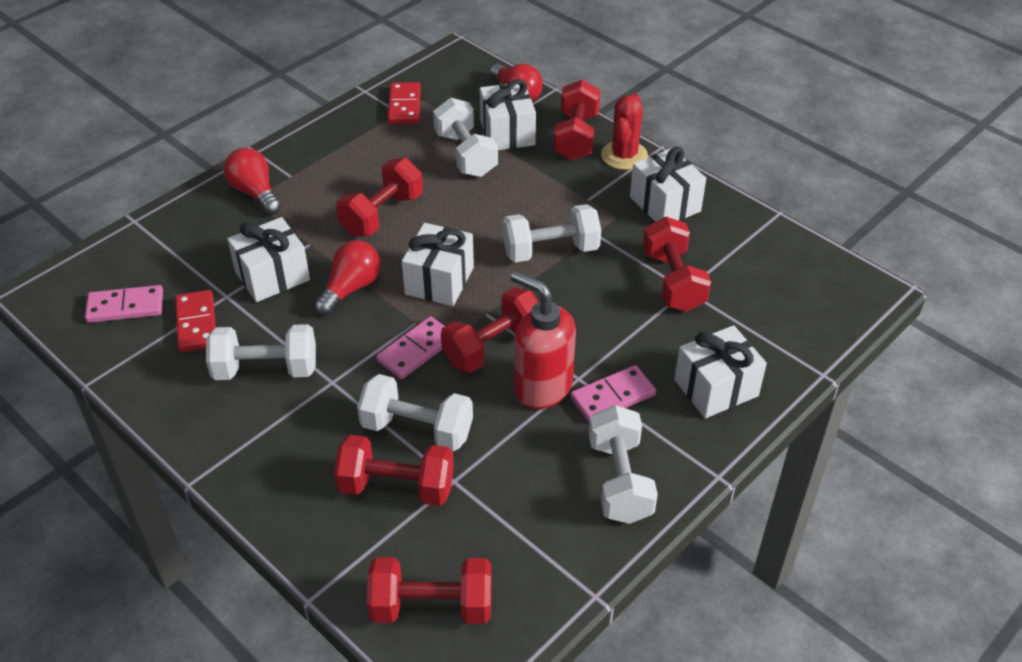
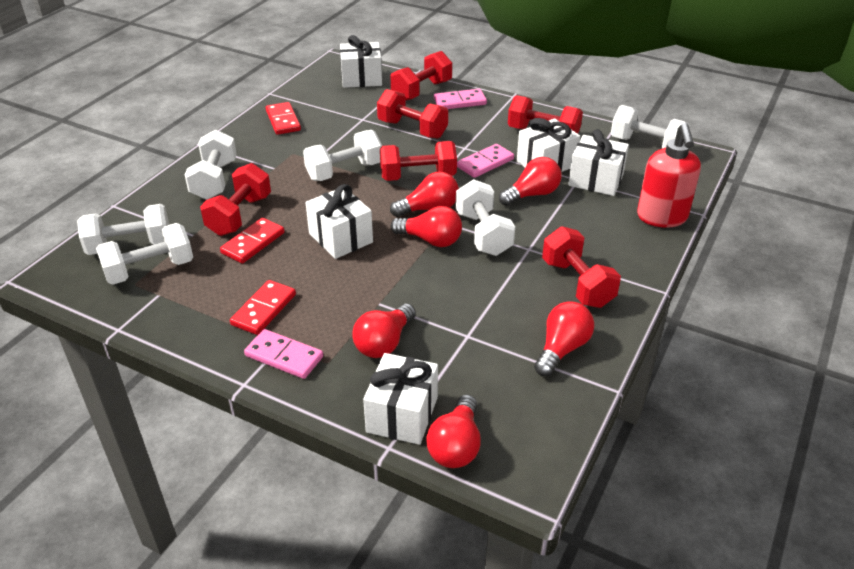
red cactus: [601,94,648,170] = 1 -> none = 0
red domino: [175,290,216,352] [388,82,421,124] = 2 -> [220,218,285,263] [230,280,296,335] [266,102,301,135] = 3
red light bulb: [224,148,281,215] [314,240,380,315] [490,63,543,102] = 3 -> [353,303,416,358] [390,172,459,217] [391,206,462,247] [426,395,481,468] [499,157,561,206] [534,301,594,376] = 6
white dumbbell: [206,324,316,380] [357,374,473,452] [433,98,498,177] [503,204,601,262] [589,405,658,524] = 5 -> [77,204,169,255] [96,223,193,285] [185,130,237,200] [303,130,382,181] [456,179,515,256] [611,105,690,149] = 6

